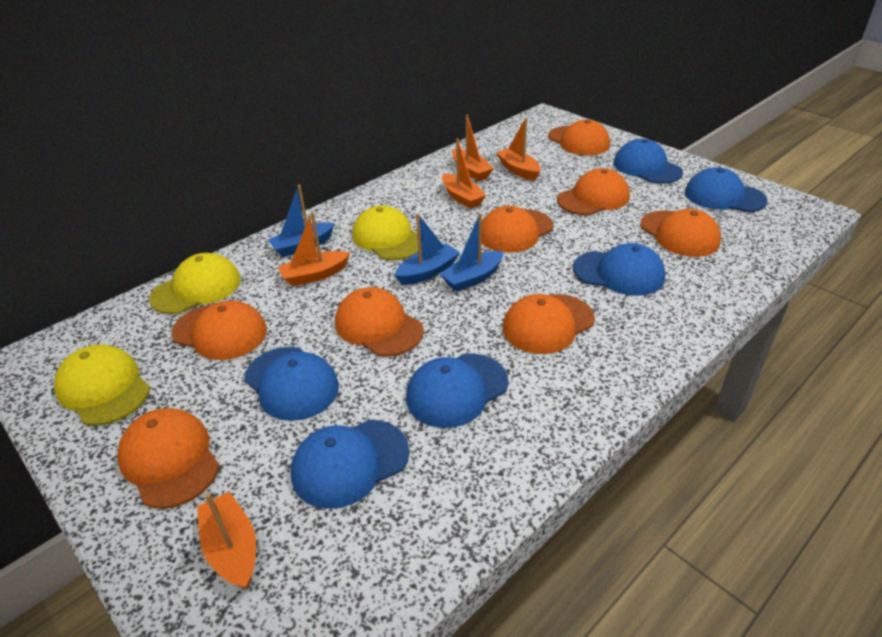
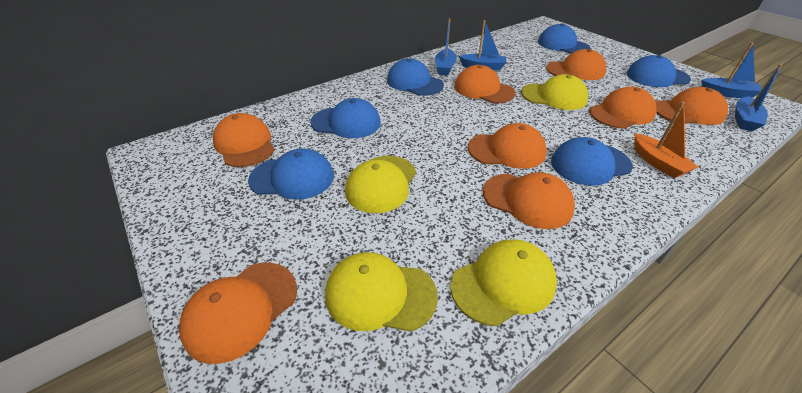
blue boat: [268,185,335,257] [395,214,460,285] [440,213,504,292] = 3 -> [435,19,457,75] [459,20,506,70] [702,43,762,98] [735,64,782,131] = 4
orange boat: [197,492,256,589] [278,212,350,287] [442,138,486,209] [452,115,494,181] [496,118,541,181] = 5 -> [634,102,698,178] = 1
yellow cap: [54,344,150,426] [149,253,241,314] [352,205,421,260] = 3 -> [325,252,438,332] [345,156,416,213] [450,239,557,326] [521,74,588,110] = 4

